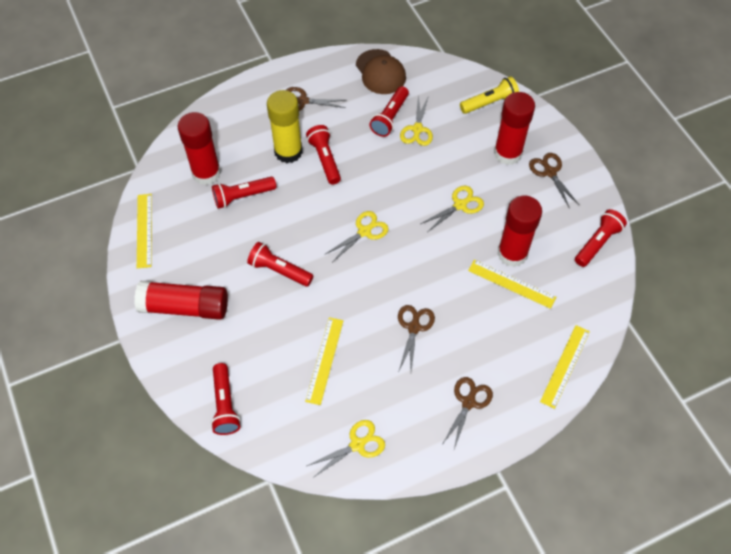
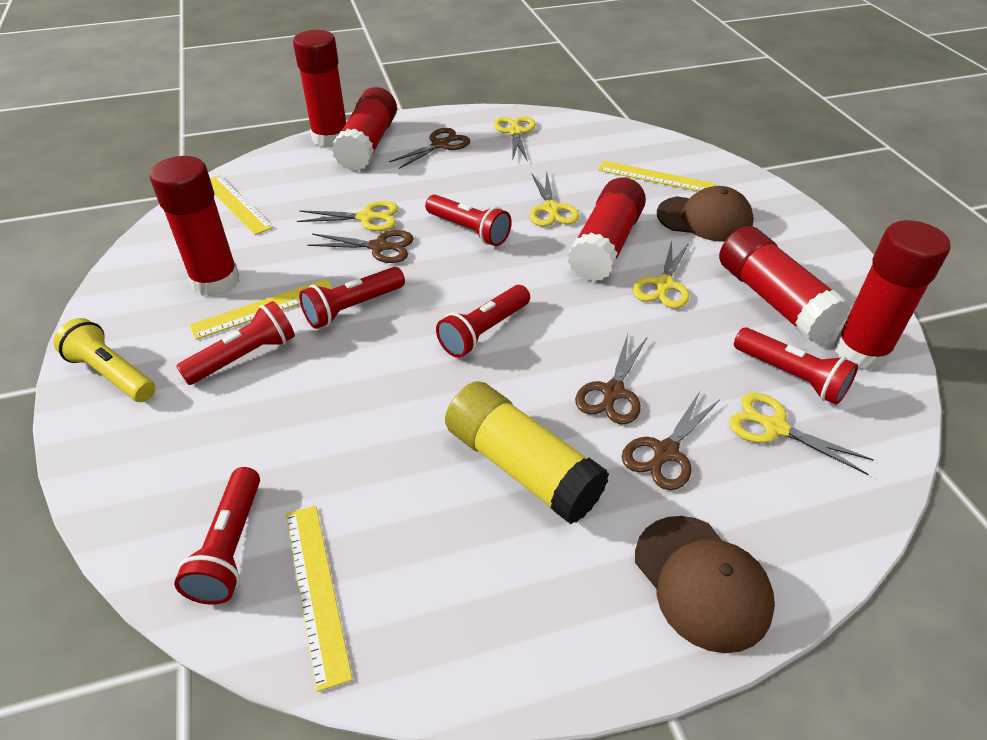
brown cap: [356,49,406,94] = 1 -> [635,516,775,653] [657,186,754,242] = 2
red glue stick: [134,281,228,320] [178,112,221,185] [494,92,535,165] [497,196,542,267] = 4 -> [150,156,240,297] [293,30,346,148] [331,87,397,171] [568,177,646,282] [719,226,850,342] [834,220,950,371] = 6
yellow scissors: [307,420,385,477] [324,211,389,262] [400,95,433,146] [421,186,484,232] = 4 -> [297,201,398,231] [494,116,536,162] [530,171,579,227] [633,240,689,309] [729,393,874,475] = 5

